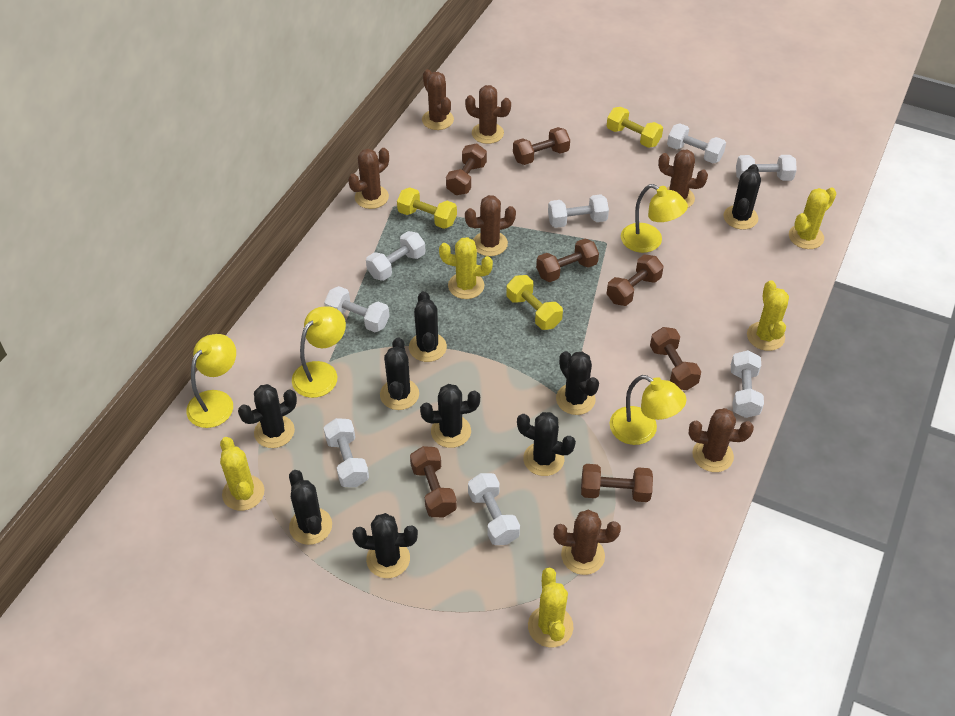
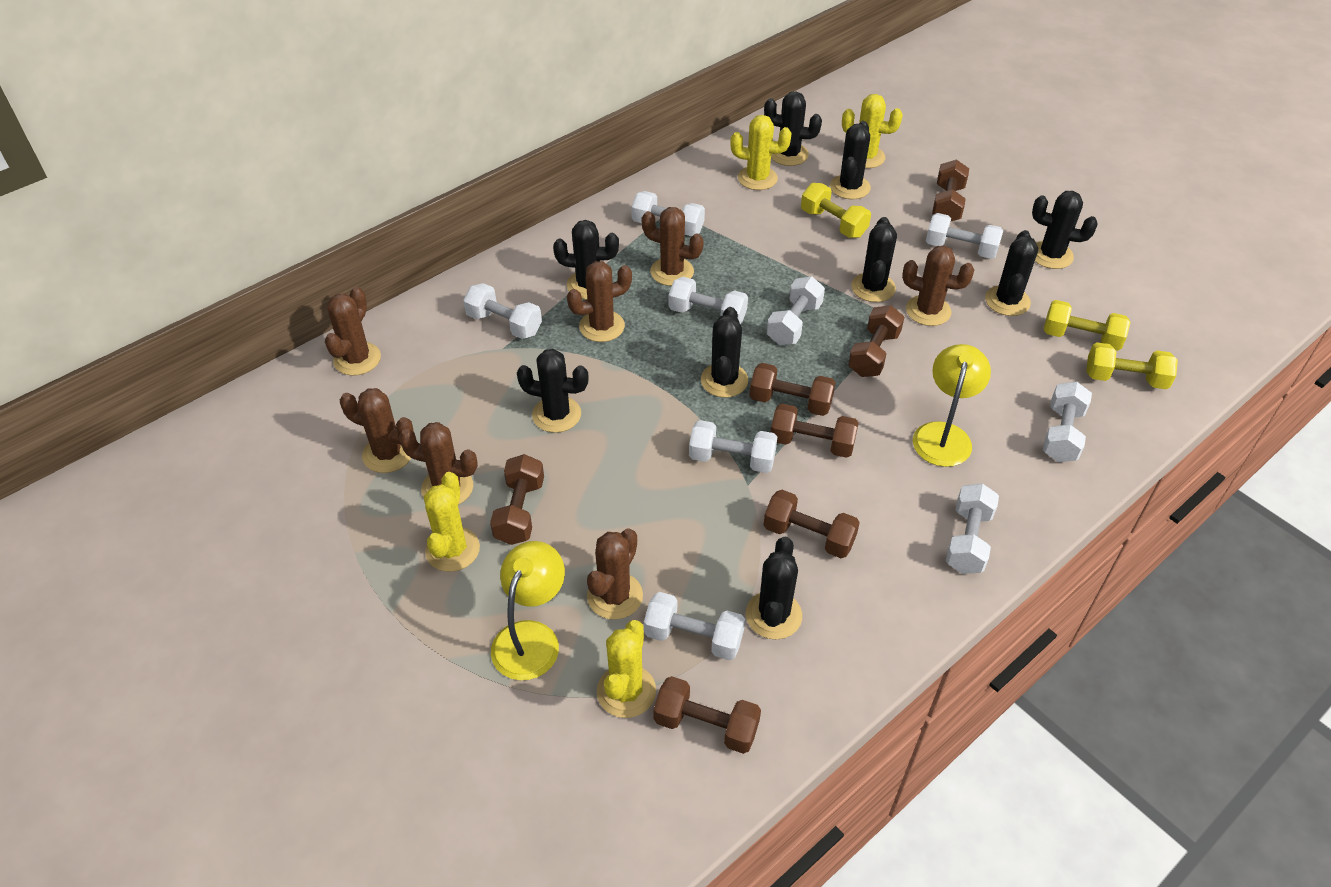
white dumbbell: [324,286,389,332] [324,418,369,487] [366,231,425,281] [468,473,520,545] [548,194,609,228] [667,124,726,163] [731,350,764,418] [736,155,797,181] = 8 -> [463,283,542,339] [631,191,705,236] [644,592,745,660] [669,277,748,324] [689,420,777,473] [767,277,825,345] [926,213,1004,259] [946,483,999,574] [1043,382,1092,462] = 9
yellow cactus: [220,437,265,511] [439,237,493,299] [528,568,573,647] [747,280,789,351] [789,187,837,249] = 5 -> [424,472,480,572] [597,620,656,718] [730,115,792,190] [842,94,903,168] = 4
yellow lamp: [186,334,236,428] [292,306,346,398] [609,375,687,445] [621,184,688,253] = 4 -> [491,541,565,680] [913,344,991,467] = 2

